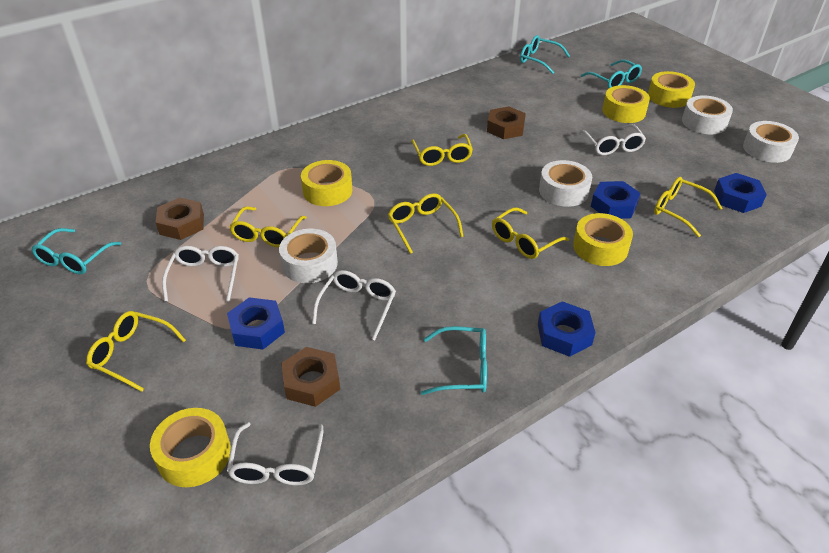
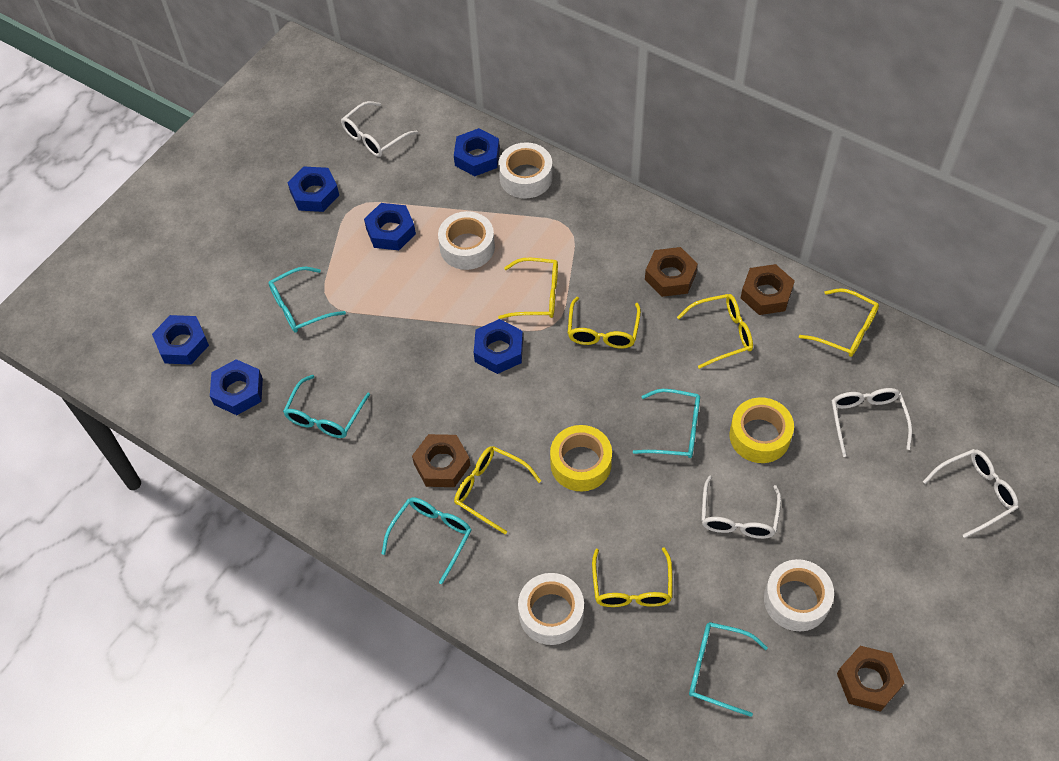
blue nut: [227,297,285,349] [538,301,595,357] [591,181,641,219] [714,173,767,213] = 4 -> [152,315,209,365] [210,359,263,415] [288,167,339,212] [364,203,416,250] [454,128,500,176] [474,319,523,374] = 6
brown nut: [155,198,204,240] [281,347,340,407] [487,106,526,139] = 3 -> [412,434,470,487] [645,247,698,297] [741,264,795,315] [837,646,904,712] = 4
turquoise glasses: [31,228,121,274] [421,326,487,395] [520,35,570,74] [581,60,642,88] = 4 -> [268,267,346,333] [283,375,370,438] [381,497,471,584] [633,389,700,458] [689,622,768,717] = 5
yellow tape: [150,408,231,487] [301,160,352,206] [573,213,633,266] [602,85,650,123] [648,71,695,108] = 5 -> [550,425,612,491] [729,398,794,463] = 2

